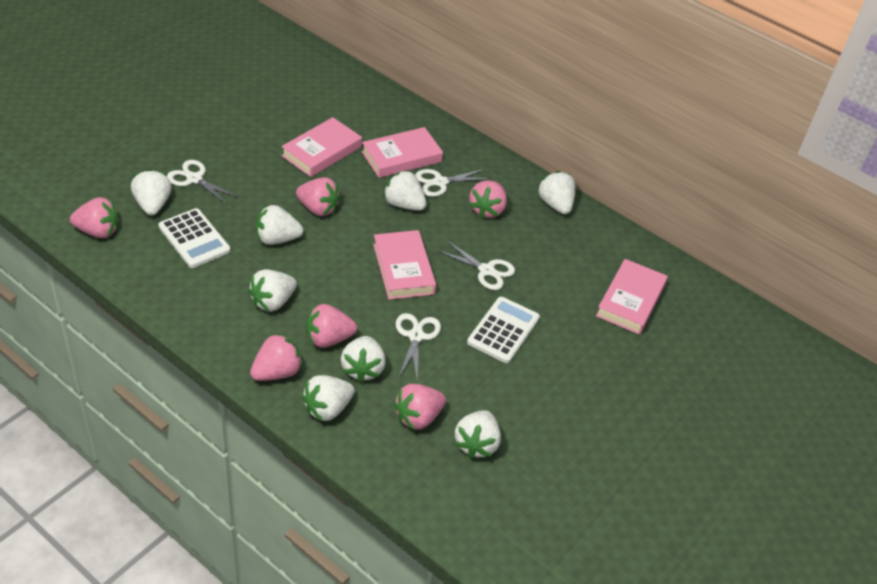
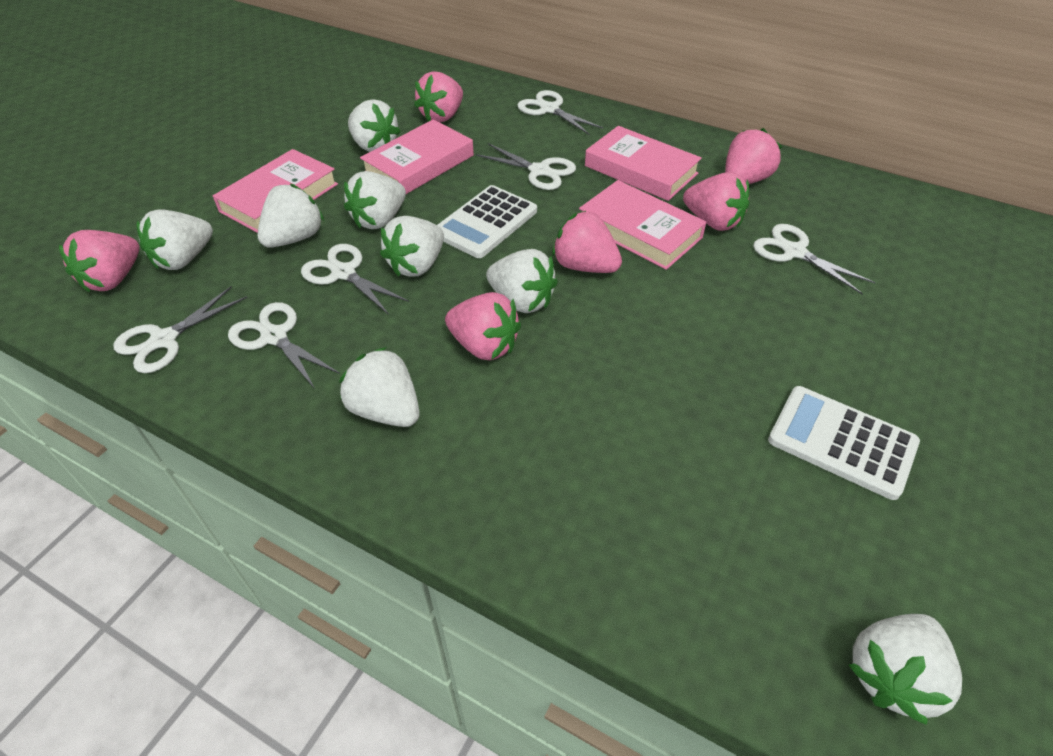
white scissors: [167,160,240,205] [396,313,441,381] [415,169,491,197] [436,240,515,290] = 4 -> [114,286,247,373] [228,302,340,389] [301,244,409,315] [476,143,576,190] [518,90,604,135] [753,224,875,294] = 6

